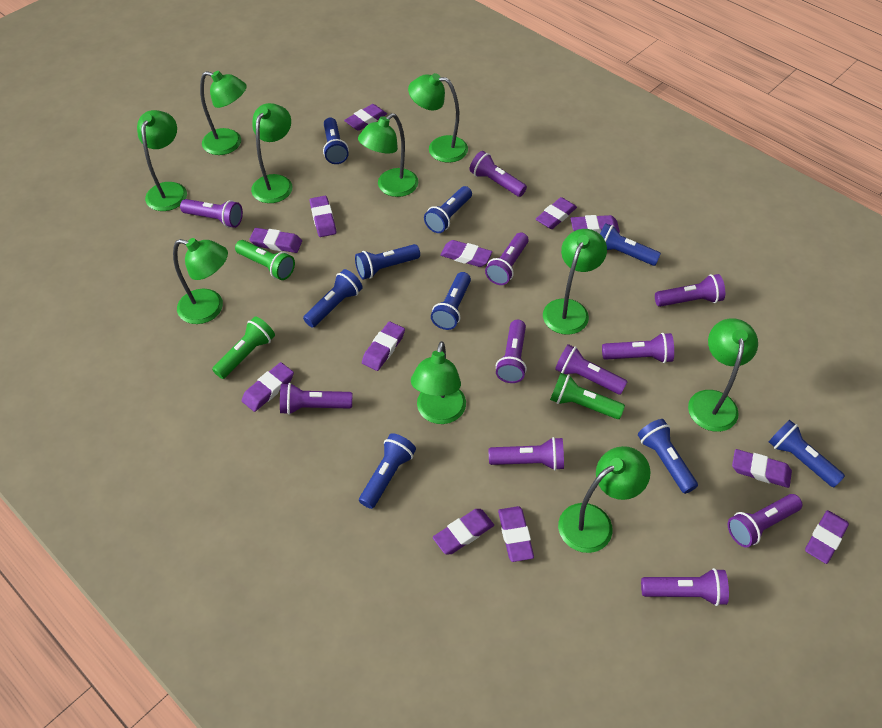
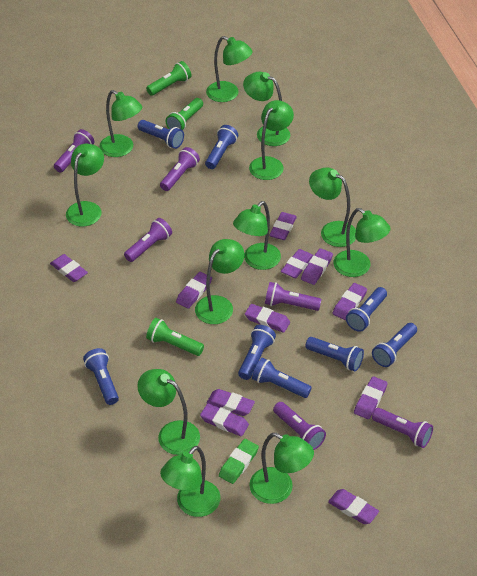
blue flashlight: [303,269,363,328] [323,118,349,164] [355,244,420,279] [359,433,416,509] [424,186,472,233] [431,272,471,330] [600,223,661,266] [638,419,698,494] [769,420,845,487] = 9 -> [83,348,119,405] [138,120,184,149] [205,125,238,169] [238,325,276,380] [252,358,312,398] [305,337,364,371] [346,287,387,332] [372,323,417,367] = 8
green eraser: none = 0 -> [219,439,259,484] = 1
green lamp: [137,110,187,211] [173,238,228,324] [200,71,247,155] [251,103,292,203] [358,113,418,197] [408,73,468,163] [411,341,466,424] [543,229,607,335] [558,446,650,553] [688,318,758,432] = 10 -> [66,144,104,227] [100,90,142,157] [137,369,200,455] [160,446,220,517] [195,239,244,324] [206,36,253,102] [233,201,281,270] [243,72,290,146] [249,100,294,180] [249,433,314,504] [309,167,356,247] [333,208,391,277] = 12
purple eraser: [242,362,294,412] [249,228,302,253] [310,196,336,237] [344,104,387,131] [362,322,405,371] [433,509,494,554] [440,240,492,267] [498,506,534,562] [536,197,577,229] [571,215,620,234] [732,449,792,488] [805,510,849,564] = 12 -> [50,254,88,282] [176,272,212,309] [200,403,249,436] [207,389,255,416] [245,304,290,333] [269,212,297,240] [281,249,314,278] [301,248,333,285] [328,489,379,524] [333,283,367,320] [354,376,388,419] = 11
purple flashlight: [180,199,243,228] [280,383,352,415] [469,151,527,197] [485,233,529,285] [489,437,564,471] [496,320,527,383] [555,344,628,395] [602,333,674,363] [641,568,729,606] [655,274,725,307] [728,494,802,548] = 11 -> [54,129,95,172] [124,218,172,262] [160,147,200,191] [265,282,322,311] [273,402,326,450] [372,408,433,448] = 6

